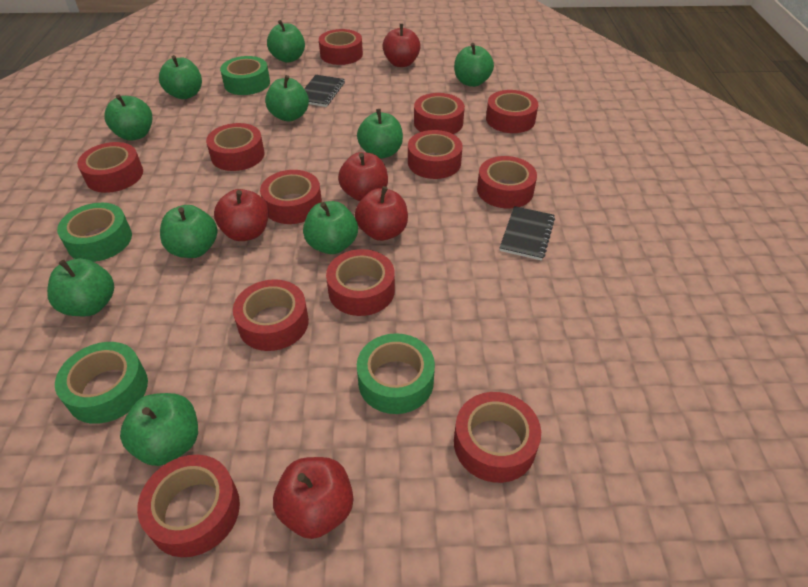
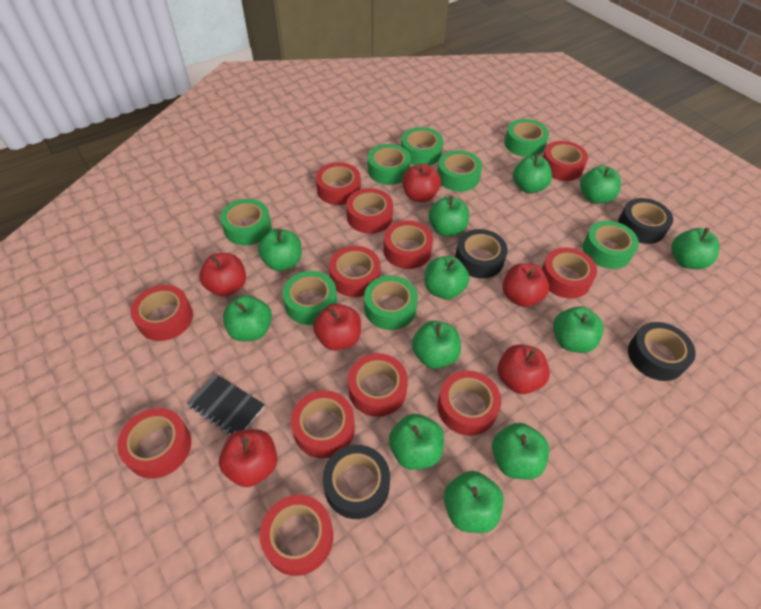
black notebook: [304,75,345,107] [500,206,555,261] = 2 -> [187,373,265,435] = 1
black tape: none = 0 -> [323,445,390,519] [455,229,508,278] [618,198,673,244] [628,322,696,381] = 4
green apple: [47,258,114,316] [104,94,152,141] [120,393,198,466] [159,55,202,99] [160,205,217,258] [265,75,309,121] [267,20,305,63] [303,201,358,254] [357,109,403,159] [454,43,494,87] = 10 -> [223,295,272,341] [258,229,302,271] [389,414,444,470] [412,321,461,369] [424,256,469,300] [428,195,469,236] [444,471,504,533] [492,423,549,480] [513,154,552,193] [553,306,604,353] [580,166,621,204] [671,228,719,269] = 12
green tape: [55,342,148,424] [57,203,132,262] [220,56,270,95] [357,333,435,414] = 4 -> [220,199,271,245] [282,271,337,325] [364,275,418,330] [368,144,411,185] [401,127,443,165] [437,150,482,192] [504,119,549,157] [583,221,639,269] = 8
red apple: [214,189,269,241] [273,457,353,539] [338,152,388,201] [355,186,408,241] [383,24,421,67] = 5 -> [199,253,246,297] [219,429,277,487] [313,304,361,351] [402,164,441,202] [497,344,550,394] [502,263,549,307] = 6

